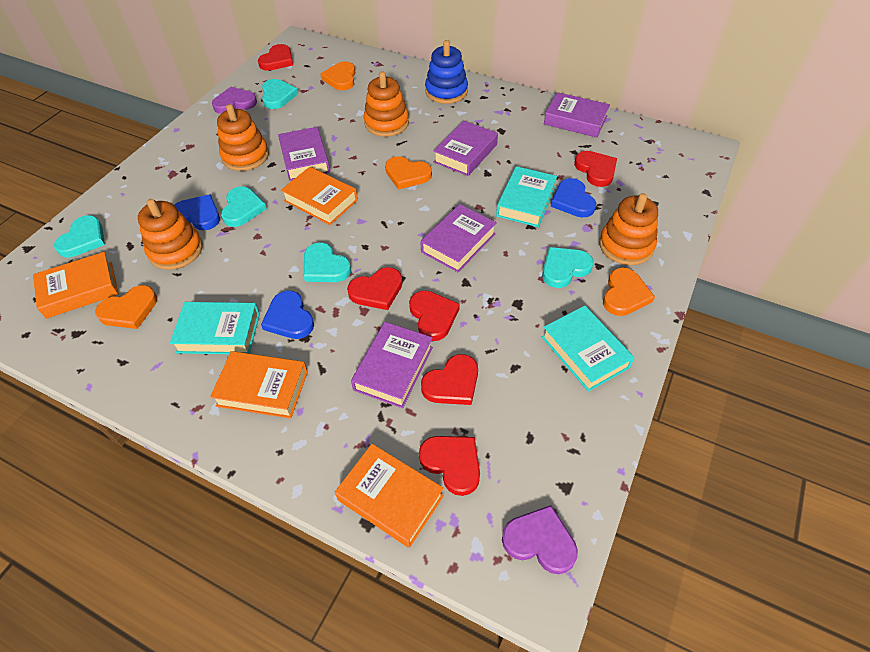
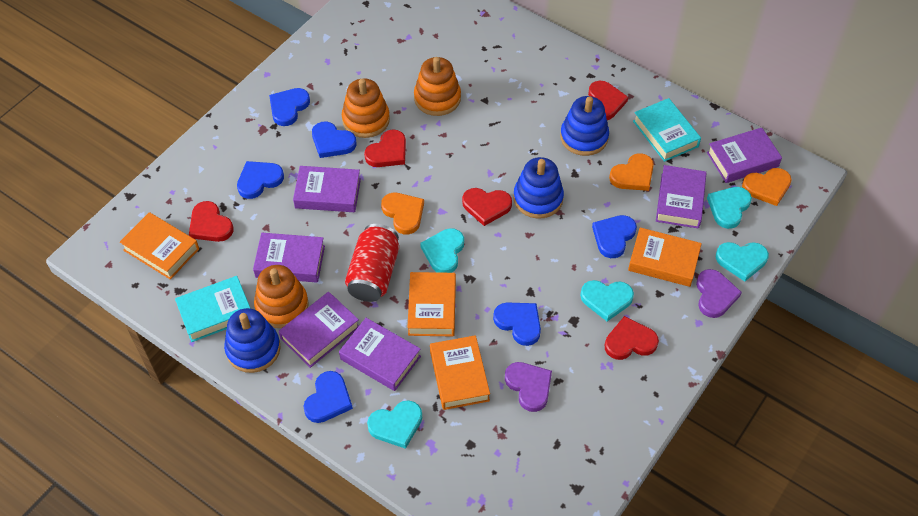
blue heart: [174,194,220,230] [261,291,314,339] [551,178,596,217] = 3 -> [237,161,284,199] [269,88,310,126] [303,371,353,423] [312,121,356,158] [493,303,541,346] [592,215,637,258] = 6
blue stacking toy: [425,40,468,104] = 1 -> [224,308,281,373] [513,157,564,219] [560,96,609,156] = 3
orange heart: [95,285,157,329] [321,61,355,91] [385,156,432,190] [603,268,655,316] = 4 -> [381,193,424,234] [609,153,654,191] [742,168,792,206] = 3
orange stacking toy: [138,199,203,270] [217,104,269,171] [364,71,409,137] [599,193,658,265] = 4 -> [254,265,309,328] [342,78,390,138] [414,57,461,116] = 3
purple book: [278,127,330,181] [351,322,433,408] [420,204,497,272] [433,121,498,176] [544,92,610,137] = 5 -> [253,233,325,283] [279,292,359,368] [293,166,361,212] [339,318,421,391] [656,165,707,229] [707,128,782,183] = 6
red can: none = 0 -> [345,224,399,302] = 1
red heart: [258,44,293,71] [347,267,403,310] [409,291,460,341] [419,436,480,496] [421,354,478,405] [574,151,617,187] = 6 -> [189,201,234,242] [364,129,406,167] [462,188,512,226] [588,81,628,120] [605,316,659,360] = 5
turquoise book: [170,302,260,354] [496,166,557,227] [542,306,635,392] = 3 -> [175,276,251,342] [633,98,701,162] = 2

